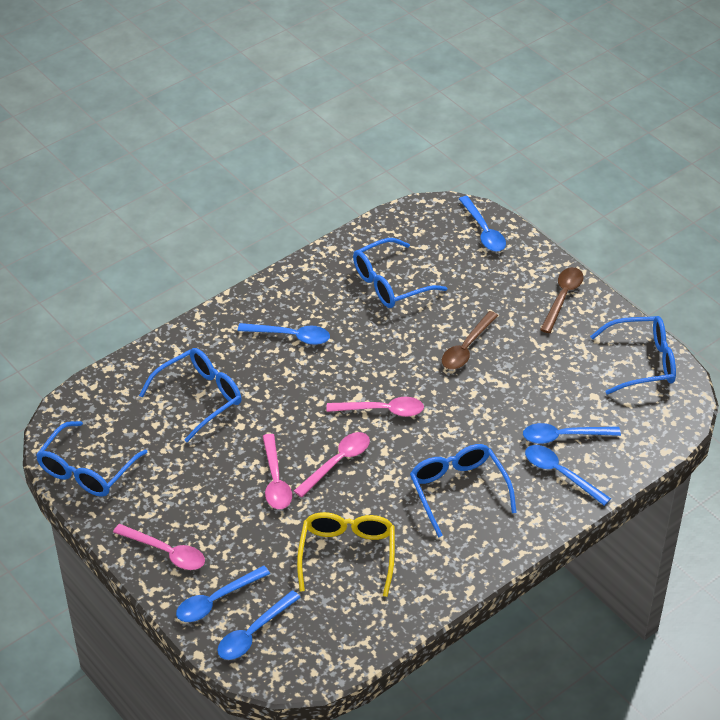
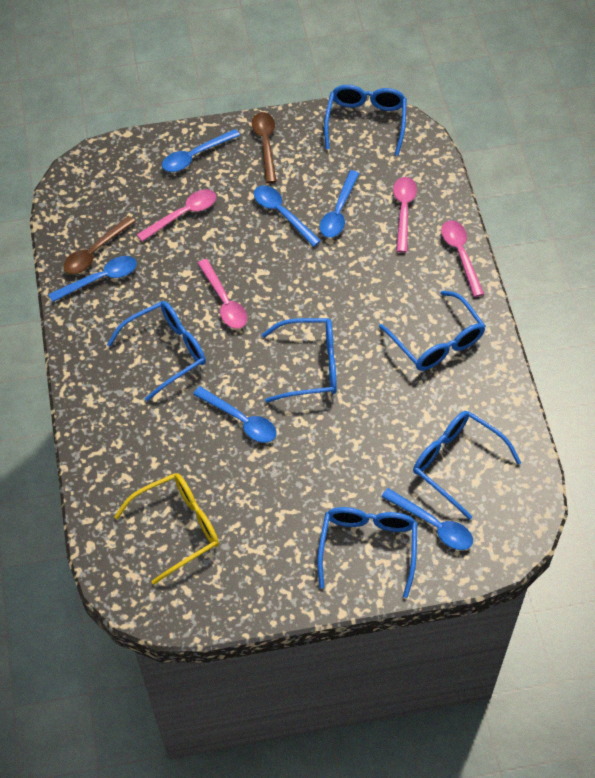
blue glasses: [36,421,148,497] [139,348,242,442] [353,238,447,308] [410,444,517,537] [590,316,676,395] = 5 -> [107,301,206,401] [262,318,337,403] [318,507,417,598] [324,85,407,156] [379,291,485,371] [413,411,521,520] = 6

